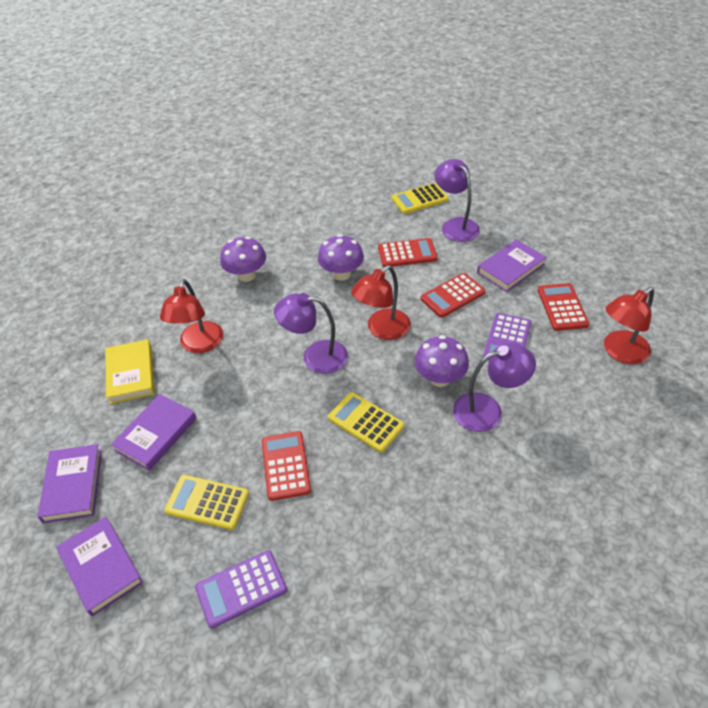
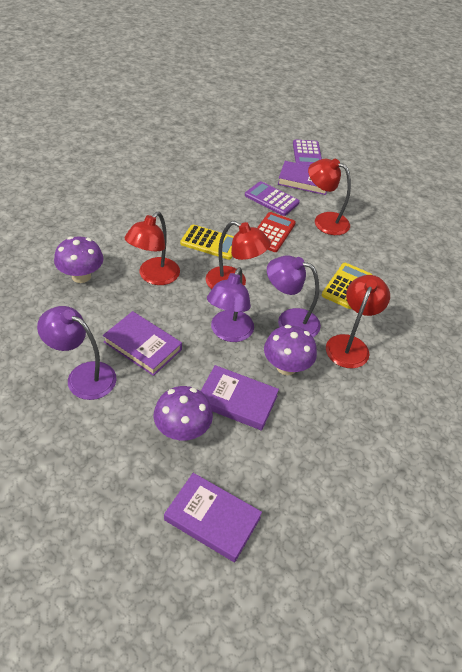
red calculator: [262,431,311,501] [378,238,438,267] [420,273,486,318] [538,283,589,331] = 4 -> [257,212,296,252] = 1
red lamp: [160,279,223,353] [351,265,411,340] [604,287,654,364] = 3 -> [124,212,180,285] [206,221,271,289] [308,159,351,235] [326,275,390,368] = 4
yellow book: [106,339,154,404] = 1 -> none = 0
yellow calculator: [164,475,249,530] [328,392,404,453] [392,183,449,214] = 3 -> [180,225,234,260] [322,263,372,309] = 2

